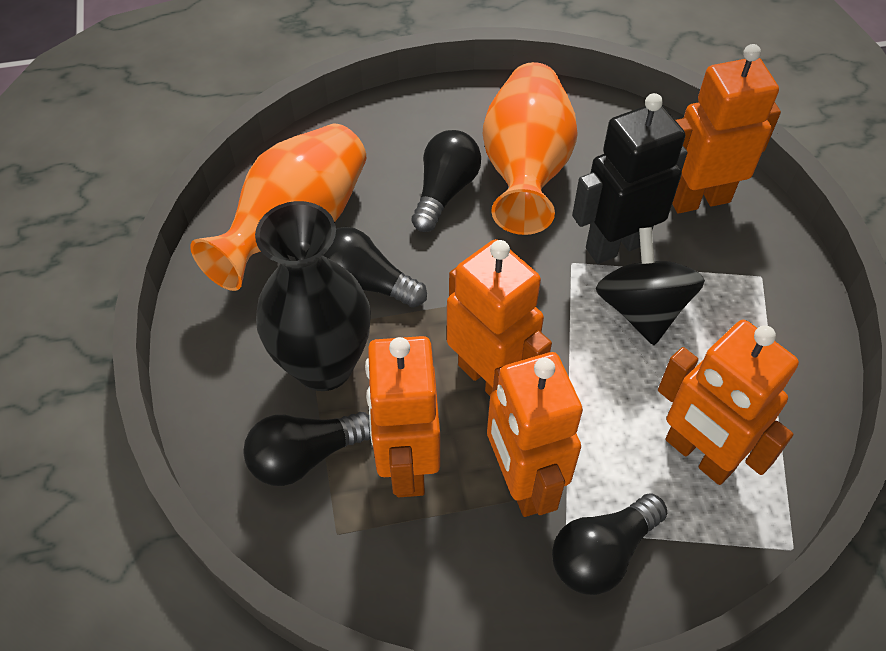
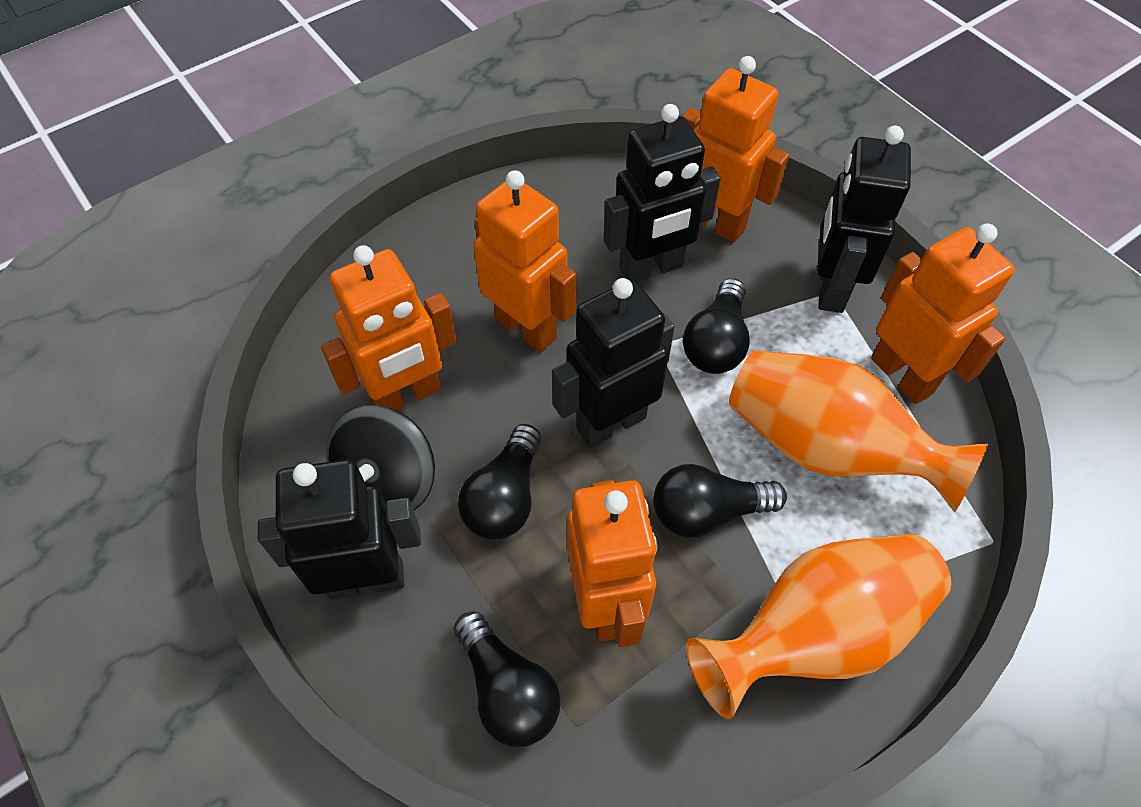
black robot: [572,93,688,264] = 1 -> [258,459,421,600] [552,278,675,448] [604,104,721,282] [817,126,911,313] = 4
black vase: [255,201,371,391] = 1 -> none = 0

